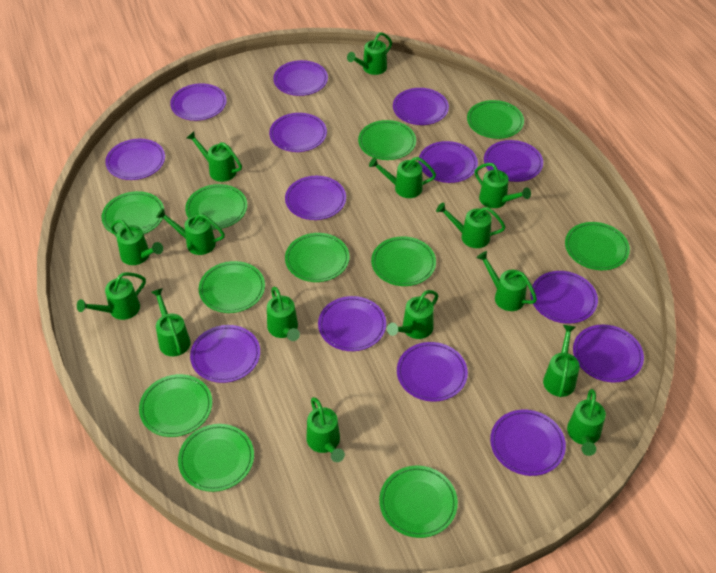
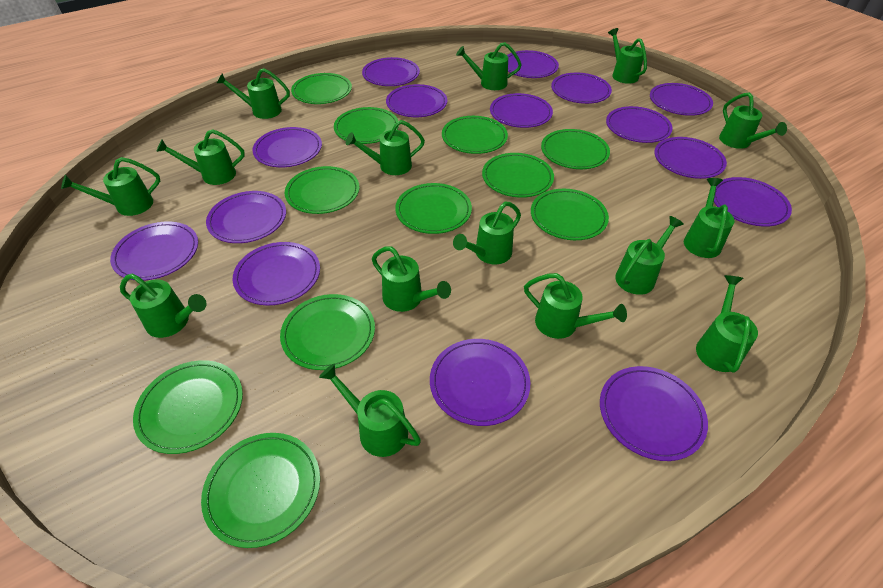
purple plate: [105,139,165,180] [170,83,227,121] [190,325,260,383] [269,113,327,152] [273,60,328,96] [285,176,346,220] [318,296,386,351] [393,88,449,125] [397,342,468,402] [419,141,478,183] [484,140,543,182] [490,410,566,476] [530,271,598,324] [573,325,644,383] = 14 -> [110,221,198,281] [206,191,286,243] [233,242,320,305] [252,127,322,167] [362,57,420,86] [386,84,447,117] [430,339,530,426] [490,93,553,128] [507,50,559,78] [551,73,612,104] [600,366,708,461] [606,106,673,143] [650,83,713,116] [654,137,727,179] [714,177,792,227] = 15

